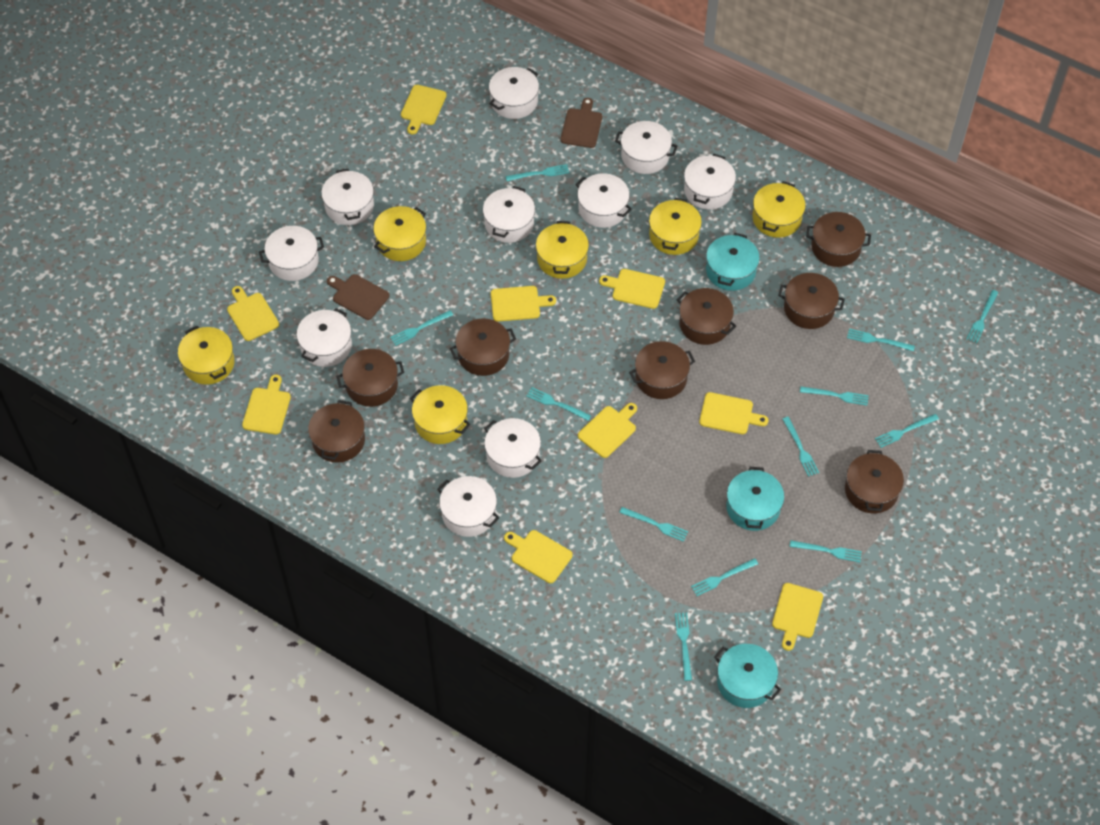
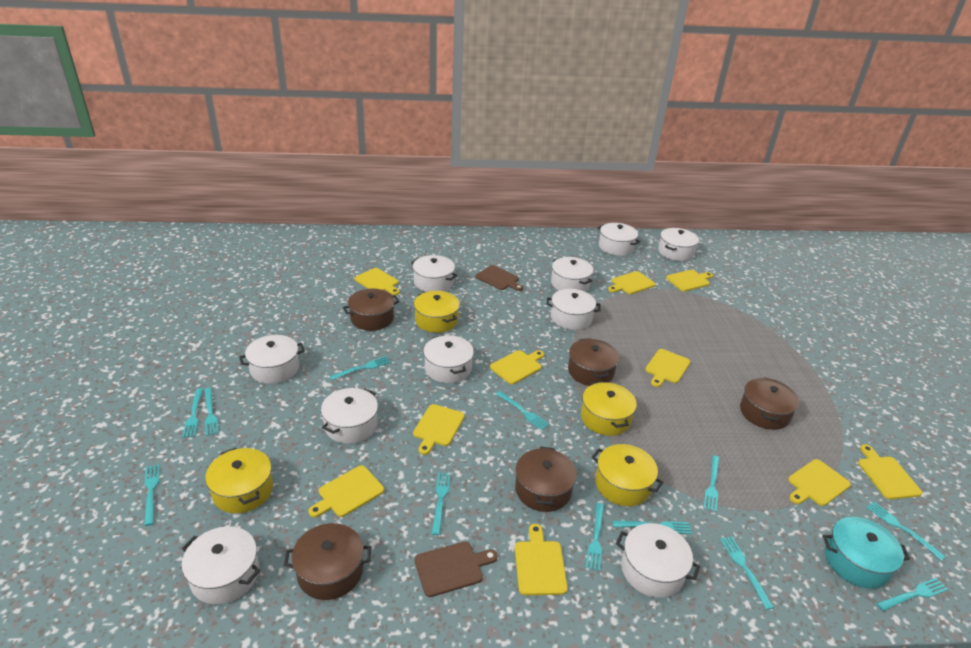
brown pot: [308,400,365,463] [336,349,404,407] [450,318,516,376] [629,341,695,399] [677,288,736,345] [778,273,845,329] [806,212,871,267] [845,450,904,513] = 8 -> [284,523,371,600] [343,288,400,331] [515,446,577,512] [568,338,619,386] [740,377,799,430] = 5
turquoise pot: [706,233,760,291] [714,644,781,708] [726,467,784,531] = 3 -> [823,517,910,589] = 1
yellow cutting board: [227,286,279,341] [242,375,291,434] [401,85,447,134] [491,286,556,322] [504,530,573,583] [578,403,637,458] [599,269,665,309] [699,392,768,434] [772,583,823,651] = 9 -> [308,465,384,518] [355,268,400,295] [413,404,465,455] [490,350,544,384] [515,524,568,595] [608,271,655,294] [645,349,691,387] [666,270,713,292] [788,459,851,506] [858,444,922,499] = 10
yellow pot: [178,326,235,385] [373,206,426,261] [410,385,471,444] [536,221,589,279] [649,198,702,255] [752,181,806,238] = 6 -> [205,447,273,513] [414,291,460,333] [581,381,637,436] [592,444,663,506] = 4

